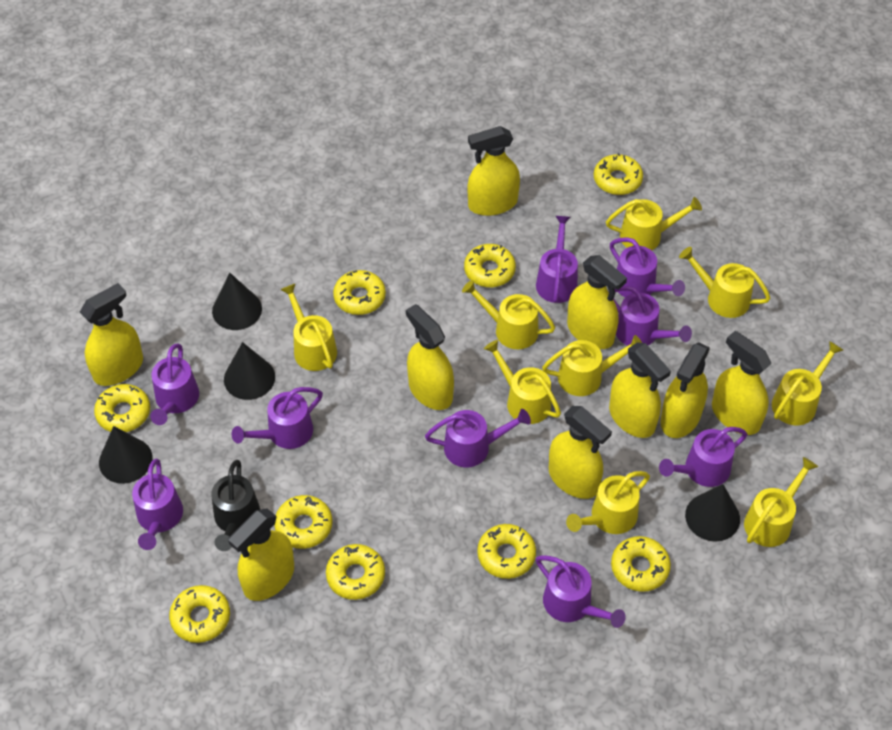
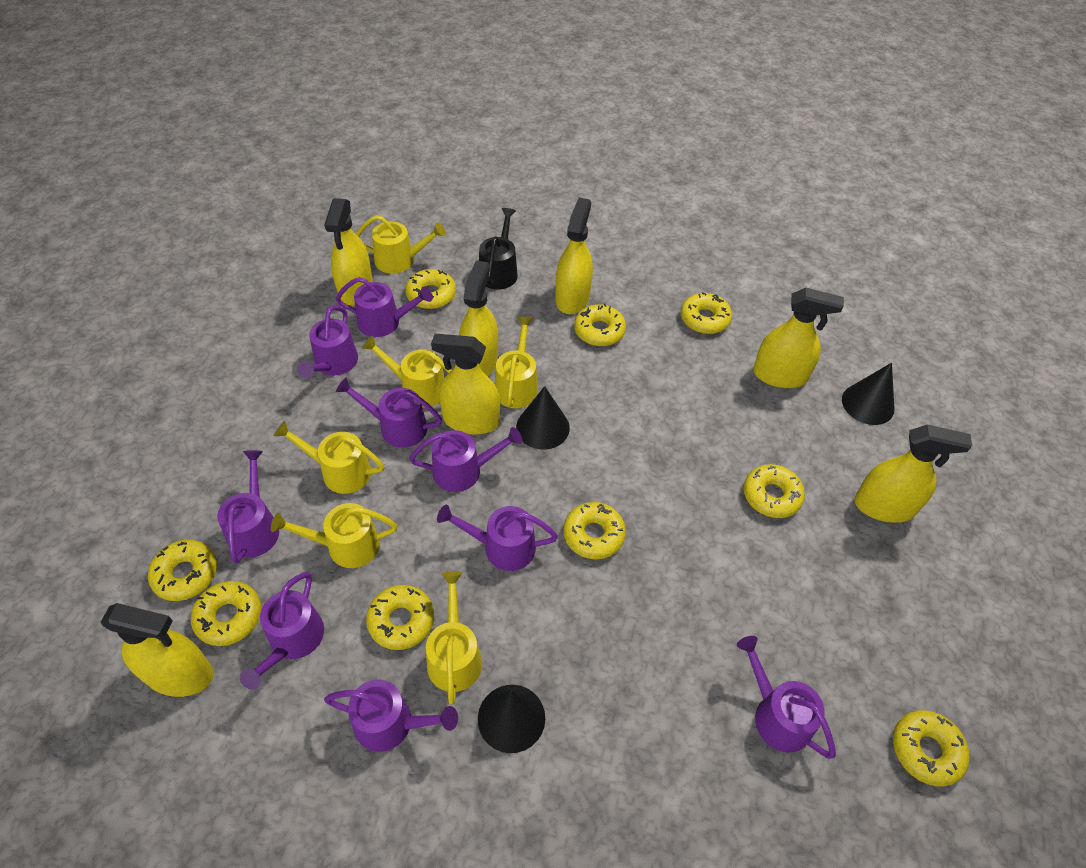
black cone: [99,426,153,484] [212,273,262,330] [224,342,275,400] [685,484,740,542] = 4 -> [478,685,545,753] [516,386,570,450] [842,363,894,425] = 3
yellow spray bottle: [80,283,143,386] [228,508,294,601] [406,304,454,410] [468,126,520,216] [549,406,612,499] [567,255,627,349] [609,342,671,438] [660,342,710,438] [712,331,771,435] = 9 -> [101,603,214,697] [324,198,373,305] [431,334,500,434] [459,260,498,376] [555,198,593,314] [753,288,844,388] [854,425,972,523] = 7
yellow watering can: [280,283,337,371] [462,280,555,349] [484,340,561,424] [542,335,642,396] [566,471,650,534] [606,197,702,250] [679,247,770,318] [744,457,818,547] [772,341,843,426] = 9 -> [271,503,397,568] [274,421,384,494] [356,215,446,274] [362,336,452,408] [426,571,482,705] [495,316,538,408] = 6

